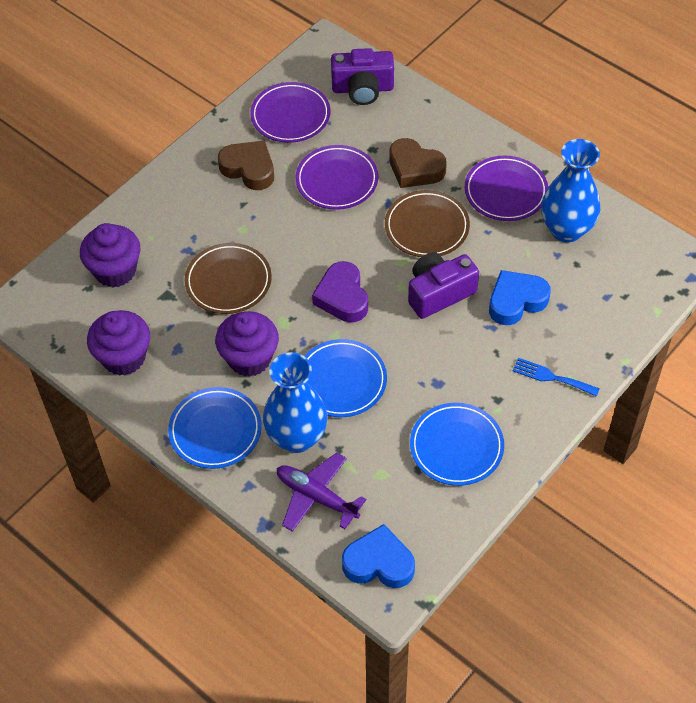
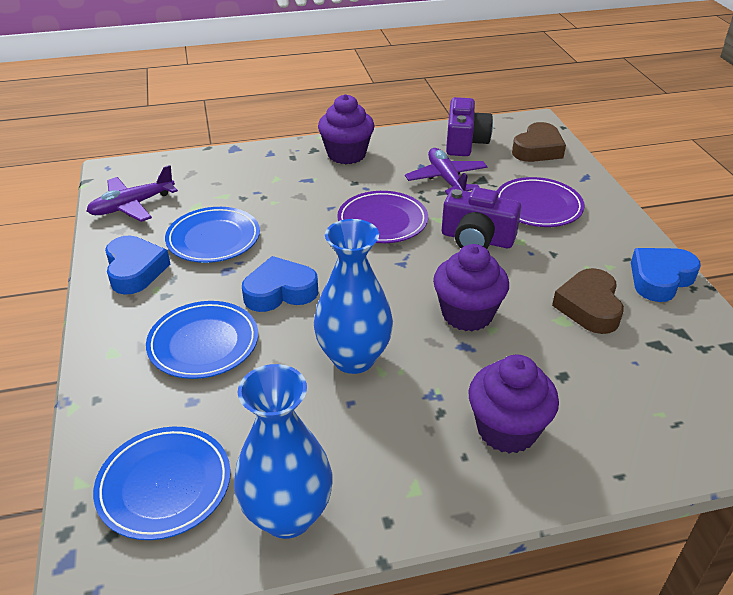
blue fork: [513,358,600,397] = 1 -> none = 0
blue heart: [342,524,415,588] [489,270,551,325] = 2 -> [105,235,170,295] [242,256,318,312] [631,248,701,302] = 3
brown plate: [185,243,272,314] [385,190,470,257] = 2 -> none = 0
purple heart: [312,261,368,322] = 1 -> none = 0
purple plane: [277,453,366,532] = 1 -> [87,165,178,222] [405,148,488,195] = 2
purple plate: [250,82,330,143] [296,145,378,210] [464,156,548,221] = 3 -> [337,191,428,243] [497,177,585,227] = 2

